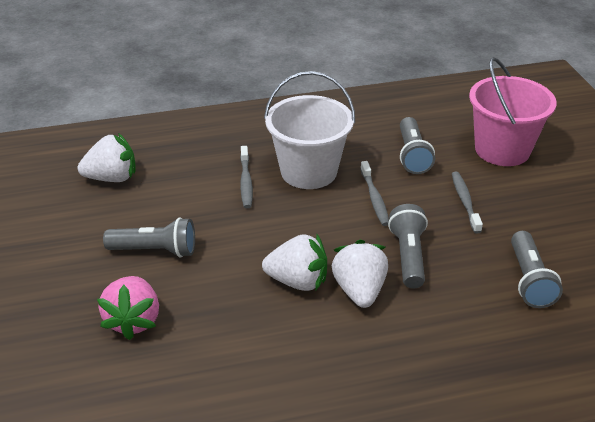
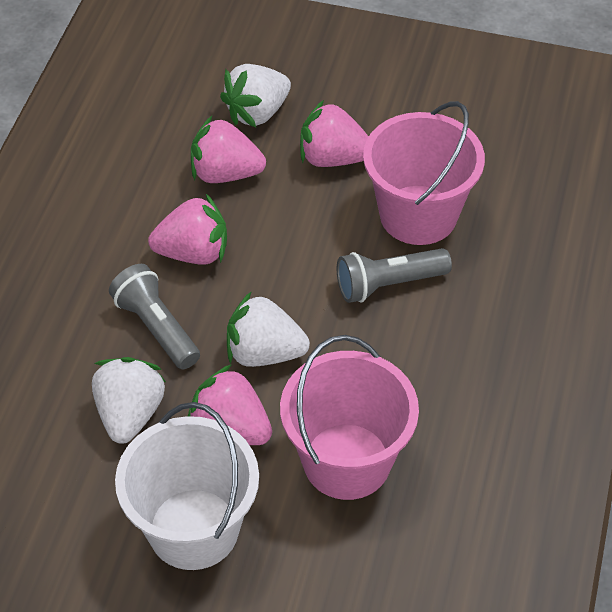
grey flashlight: [103,217,195,258] [388,204,428,289] [400,117,435,174] [511,231,563,308] = 4 -> [109,264,200,369] [337,248,452,303] = 2
grey toothbrush: [240,146,253,208] [360,161,389,226] [452,172,483,233] = 3 -> none = 0
pink bucket: [469,57,557,166] = 1 -> [280,335,419,500] [363,101,485,245] = 2
pink strawberry: [97,276,159,340] = 1 -> [148,194,227,265] [188,364,272,445] [191,116,266,183] [300,100,369,167] = 4

